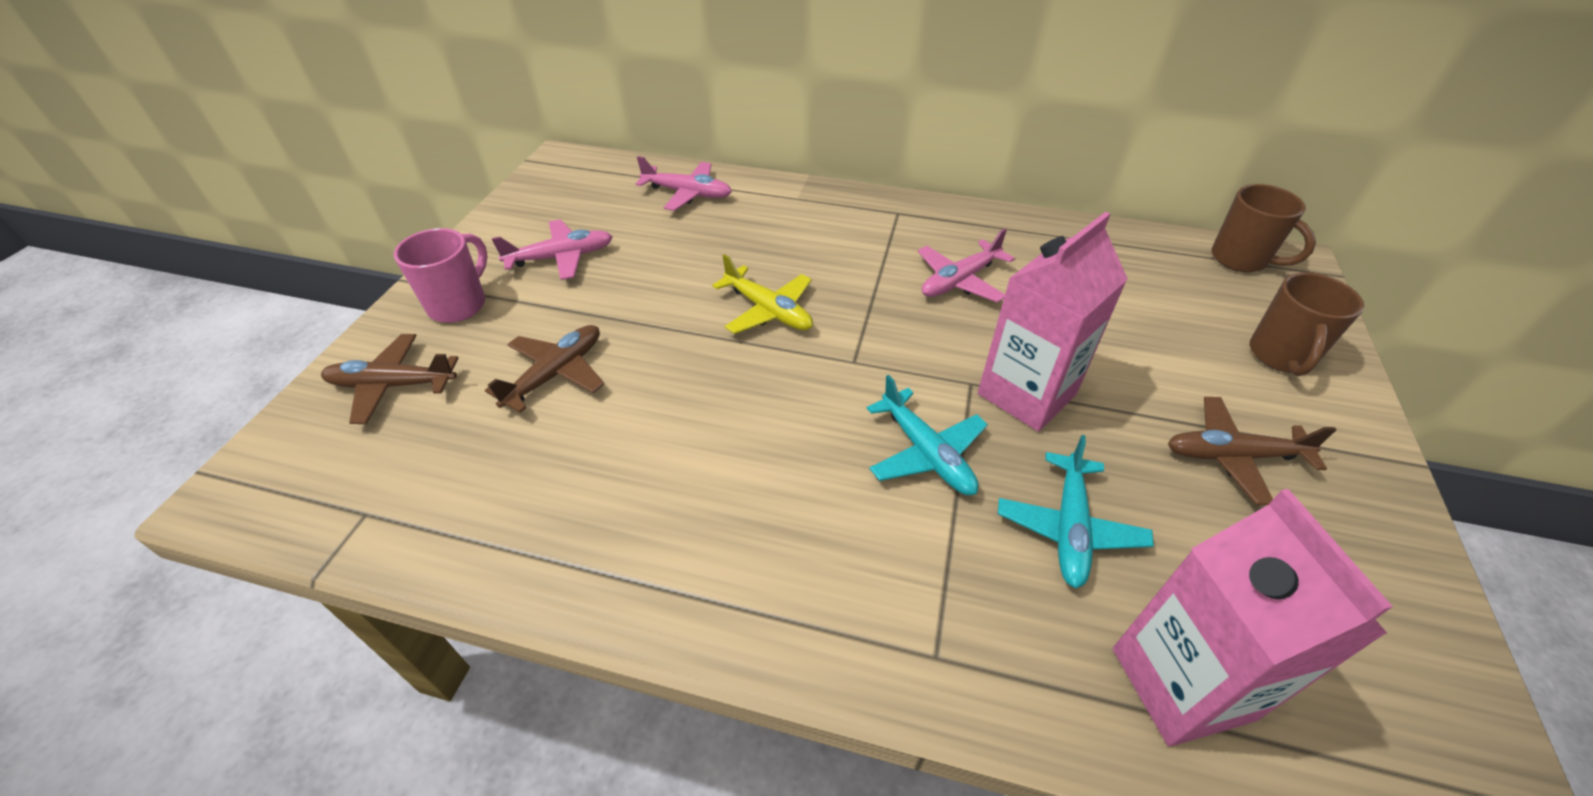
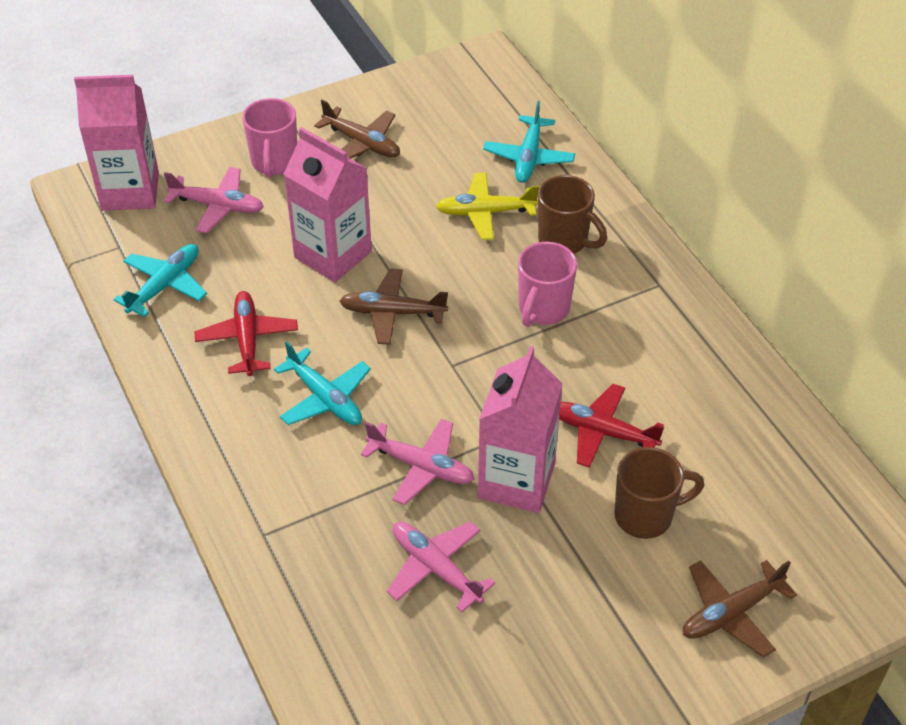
pink carton: [978,212,1128,431] [1113,489,1393,746] = 2 -> [74,75,159,211] [283,127,372,282] [478,346,563,513] = 3
pink mug: [394,228,488,323] = 1 -> [242,98,297,178] [518,242,577,327] = 2
red plane: none = 0 -> [194,291,298,376] [559,384,664,468] = 2
turquoise plane: [867,375,988,495] [998,435,1154,588] = 2 -> [114,244,207,317] [274,341,371,425] [483,101,575,183] = 3

